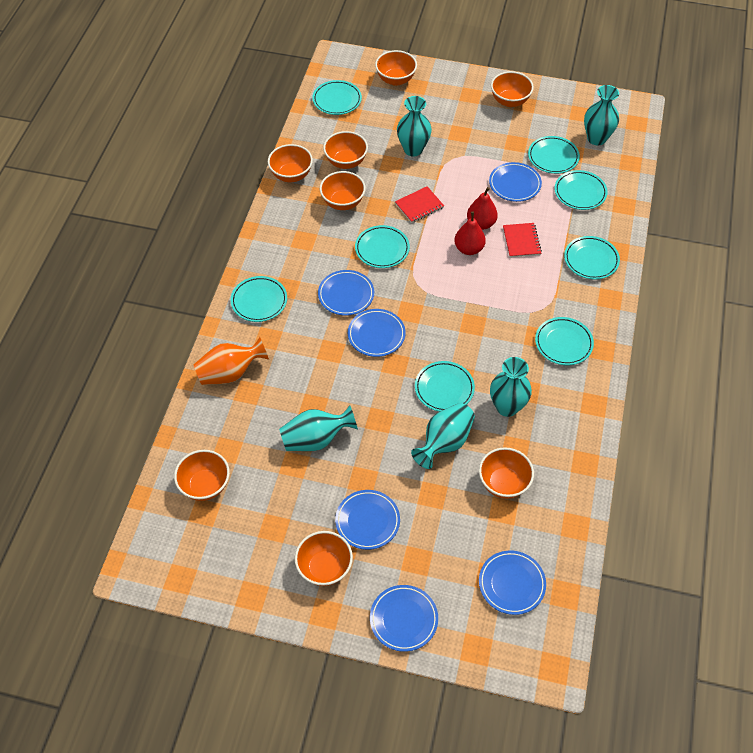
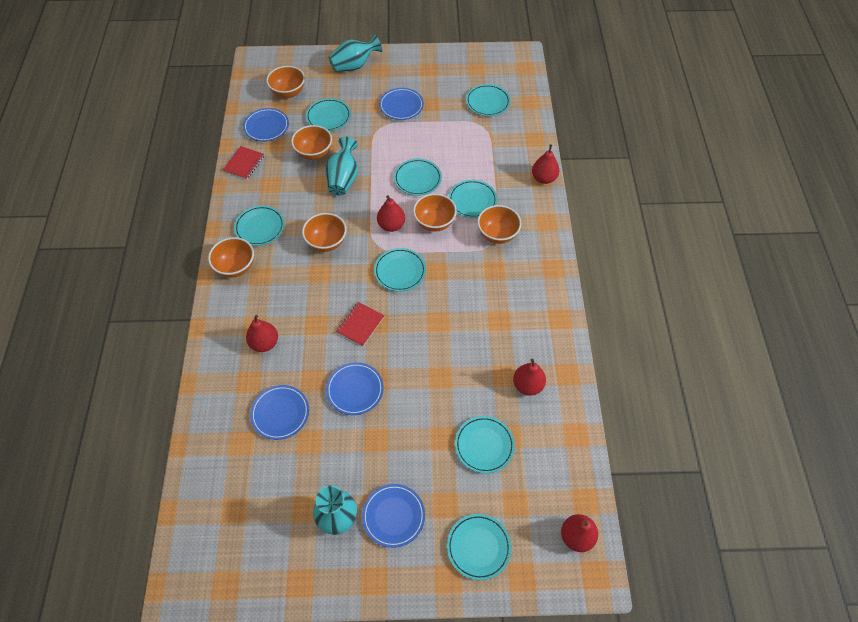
blue plate: [318,270,374,316] [335,490,400,550] [348,309,406,357] [370,585,438,652] [479,551,546,615] [489,162,542,202] = 6 -> [243,108,289,142] [250,385,309,440] [326,362,384,415] [362,484,425,548] [379,88,424,120] = 5
orange bowl: [174,450,230,501] [268,144,313,182] [295,531,353,586] [320,171,366,210] [323,131,368,169] [375,50,417,86] [479,447,534,499] [491,71,534,107] = 8 -> [208,237,254,278] [266,66,305,98] [291,125,332,160] [302,213,347,252] [413,193,457,232] [477,205,522,244] = 6
orange vase: [193,337,269,385] = 1 -> none = 0
red pear: [454,212,486,255] [467,187,498,230] = 2 -> [246,315,278,352] [377,195,405,232] [513,359,546,396] [532,144,560,184] [561,514,598,552] = 5
turquoise vase: [279,405,358,451] [397,96,432,157] [411,403,475,469] [490,357,532,417] [584,85,619,145] = 5 -> [313,485,357,535] [325,137,358,195] [328,34,382,72] = 3

